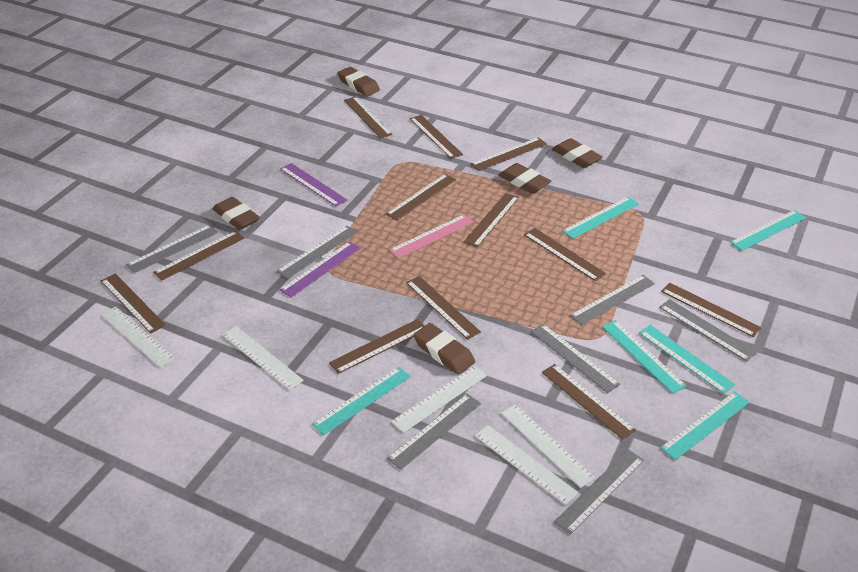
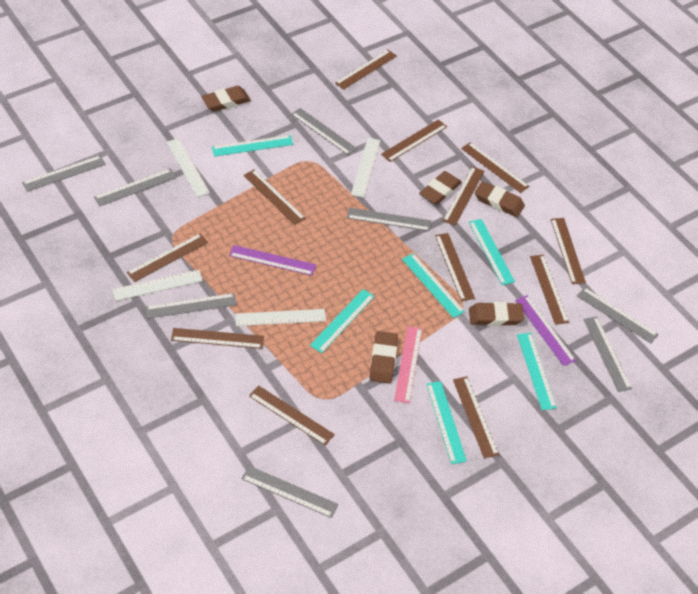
grey ruler: [126,225,218,273] [277,226,358,279] [387,394,481,470] [531,324,620,393] [554,449,644,534] [570,275,655,325] [659,299,757,361] = 7 -> [22,155,106,192] [94,169,176,207] [145,293,237,319] [241,466,338,518] [291,108,357,155] [347,208,431,231] [577,287,659,343] [583,316,632,392] = 8
white ruler: [101,306,175,368] [222,326,304,390] [391,365,487,433] [475,425,579,505] [501,404,595,488] = 5 -> [112,270,203,301] [167,138,210,197] [235,309,326,326] [351,138,381,198] = 4

